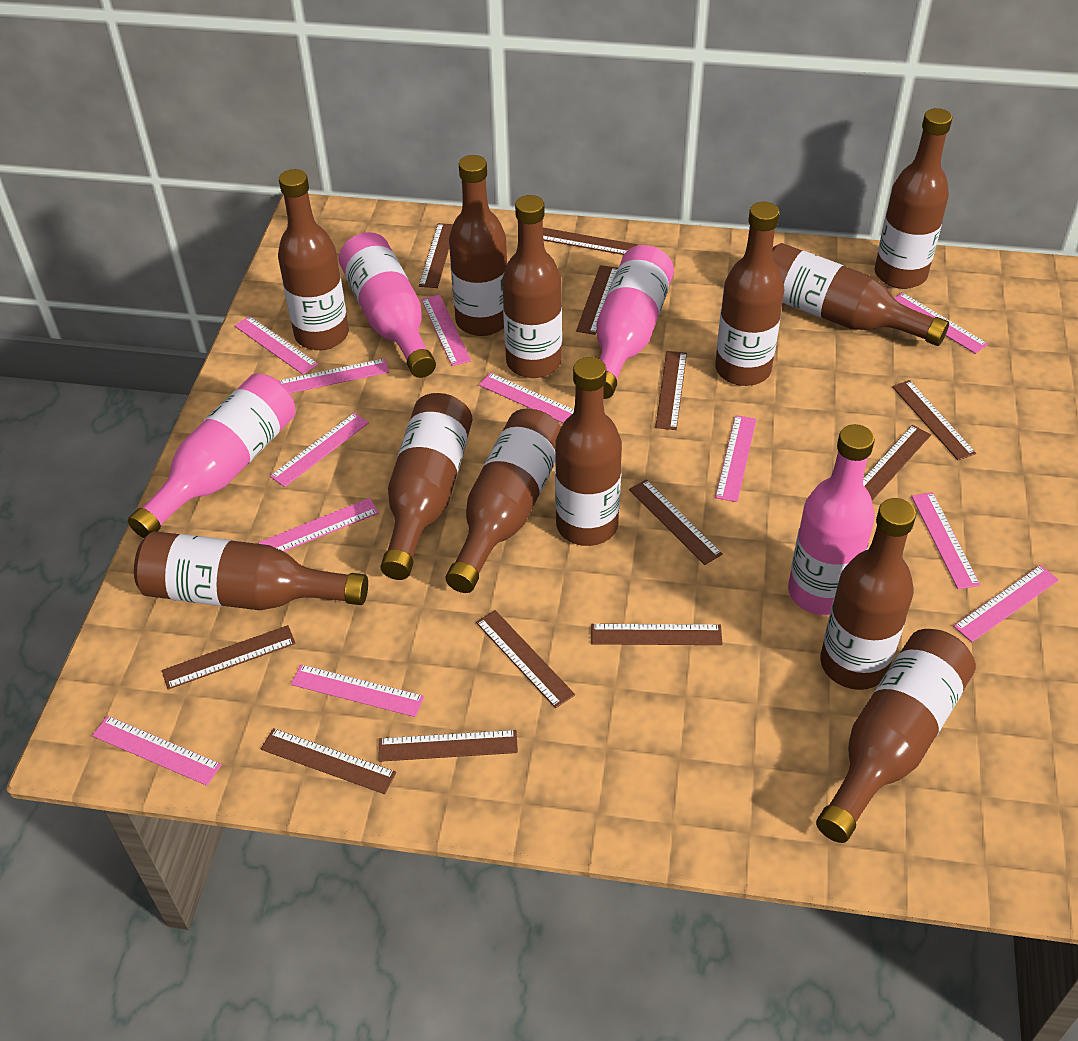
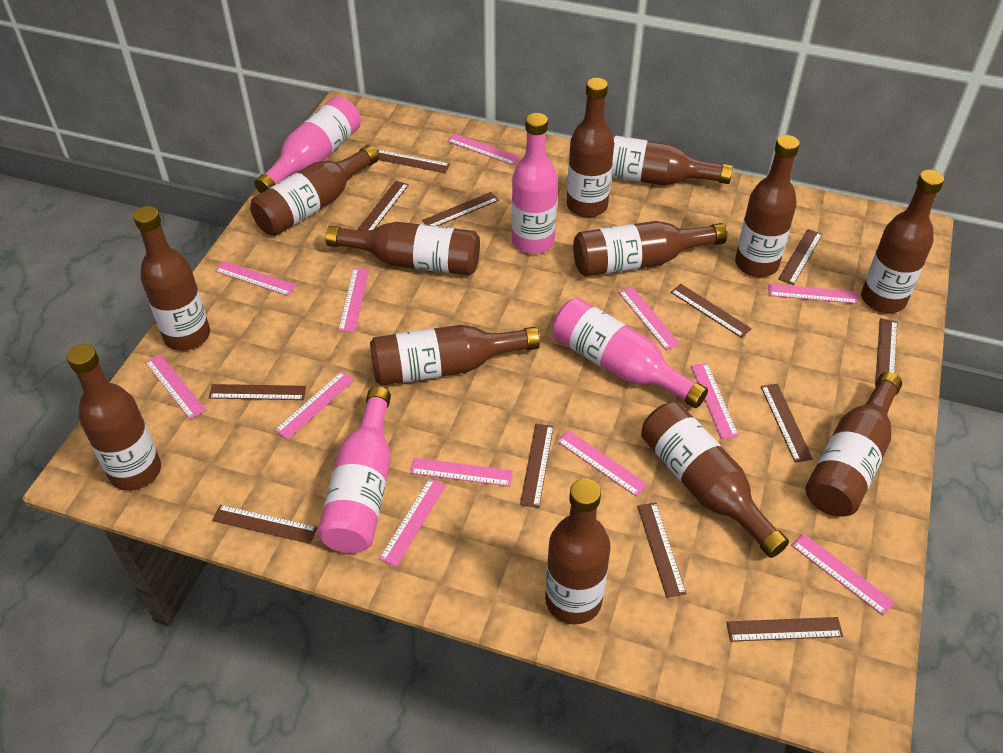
brown bottle: [134,531,368,610] [278,169,349,350] [380,393,472,580] [445,409,561,593] [449,155,508,336] [502,195,562,378] [555,357,622,546] [715,202,784,386] [772,243,949,346] [816,629,976,843] [820,498,916,690] [875,108,952,289] = 12 -> [67,344,161,491] [133,206,210,351] [250,145,379,236] [326,222,480,275] [370,325,540,386] [545,479,611,625] [567,78,614,217] [573,221,727,276] [611,135,733,185] [641,402,789,558] [735,135,800,277] [806,372,902,516] [861,170,944,313] = 13

